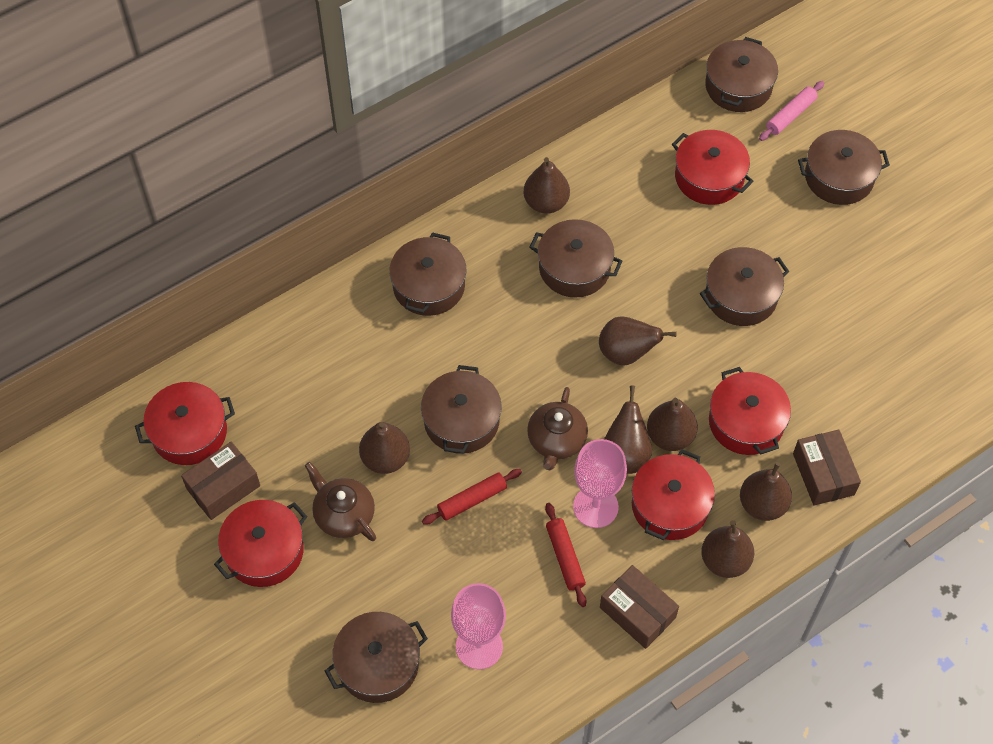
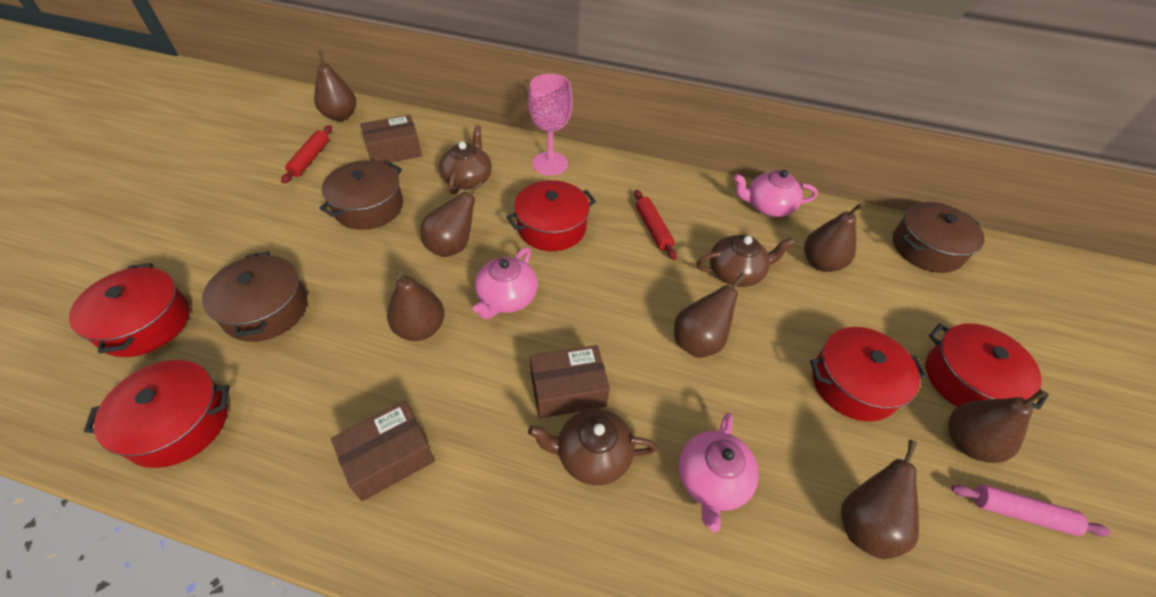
brown pot: [325,612,428,703] [389,232,466,316] [421,365,502,454] [529,219,622,297] [700,247,790,326] [705,37,778,112] [798,130,890,205] = 7 -> [202,252,307,342] [319,160,403,230] [893,202,985,273] = 3
brown teapot: [305,462,376,541] [527,387,588,470] = 2 -> [439,125,492,194] [528,408,657,485] [696,235,794,287] = 3
pink goblet: [451,583,506,670] [573,439,627,528] = 2 -> [528,74,572,176] = 1
pink teapot: none = 0 -> [473,247,538,319] [679,413,759,532] [734,170,818,217] = 3

